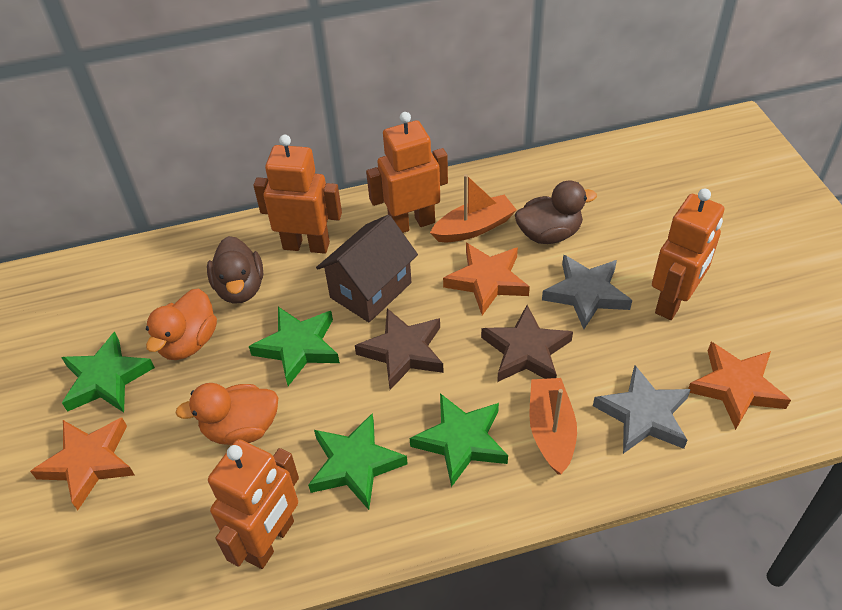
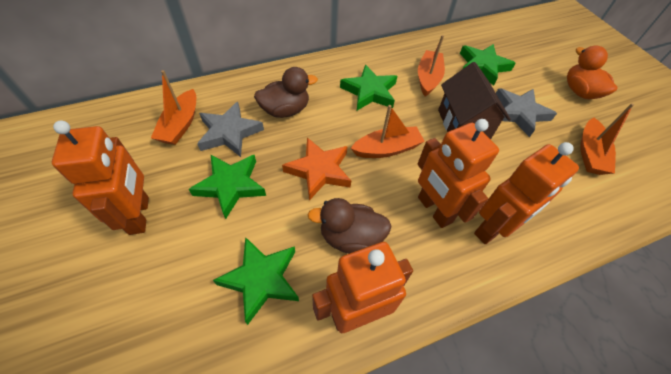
brown star: [355,308,444,390] [481,305,573,382] = 2 -> none = 0
orange boat: [430,174,517,242] [529,378,577,475] = 2 -> [151,70,196,145] [351,105,425,158] [418,35,445,97] [580,103,634,175] = 4
orange duck: [146,289,217,360] [175,383,278,445] = 2 -> [567,46,618,99] = 1
orange star: [30,418,135,510] [443,243,530,315] [688,342,791,430] = 3 -> [282,138,351,200] = 1

